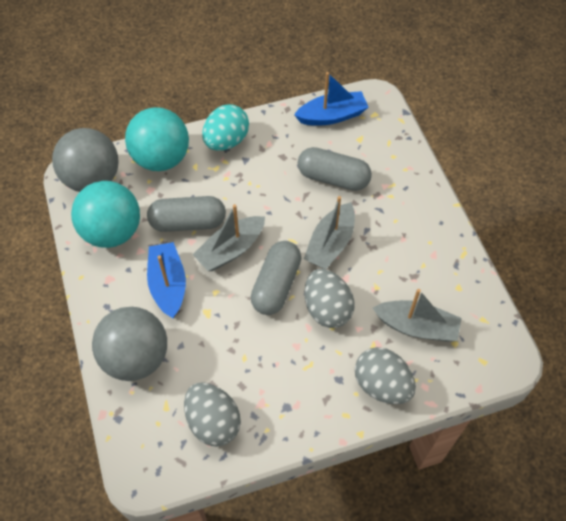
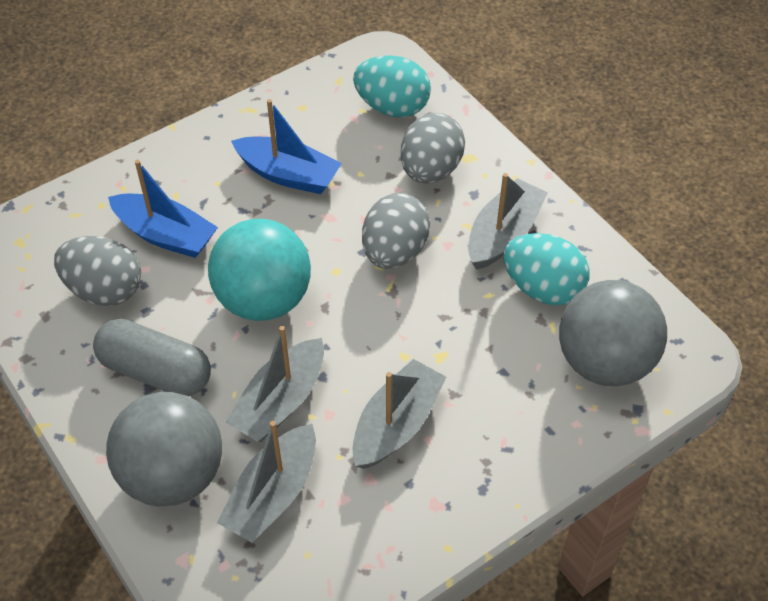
grey boat: [193,204,265,271] [304,196,355,269] [373,289,462,341] = 3 -> [217,421,316,543] [226,326,324,442] [352,359,446,469] [468,173,548,270] = 4
grey capsule: [147,196,226,232] [251,241,301,315] [298,147,372,191] = 3 -> [93,319,211,396] = 1
turquoise ball: [71,181,140,248] [125,107,189,171] = 2 -> [208,219,311,321] = 1
turquoise egg: [202,104,249,151] = 1 -> [353,55,431,117] [503,233,589,305] = 2

